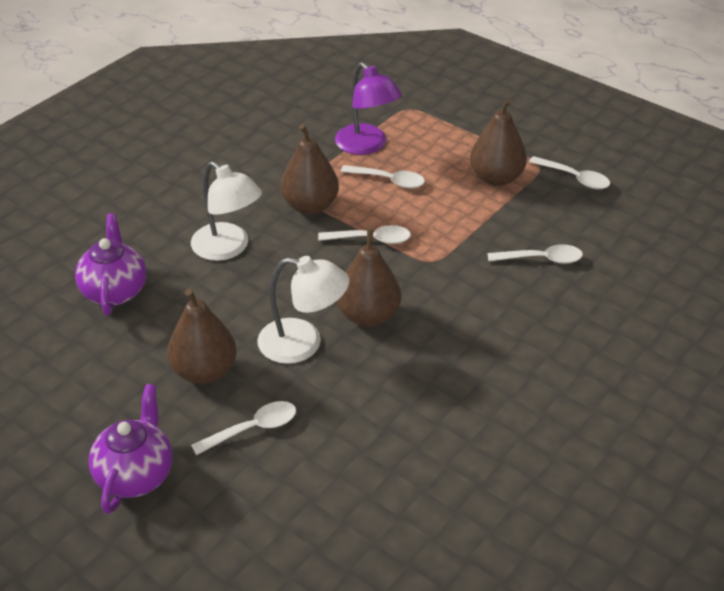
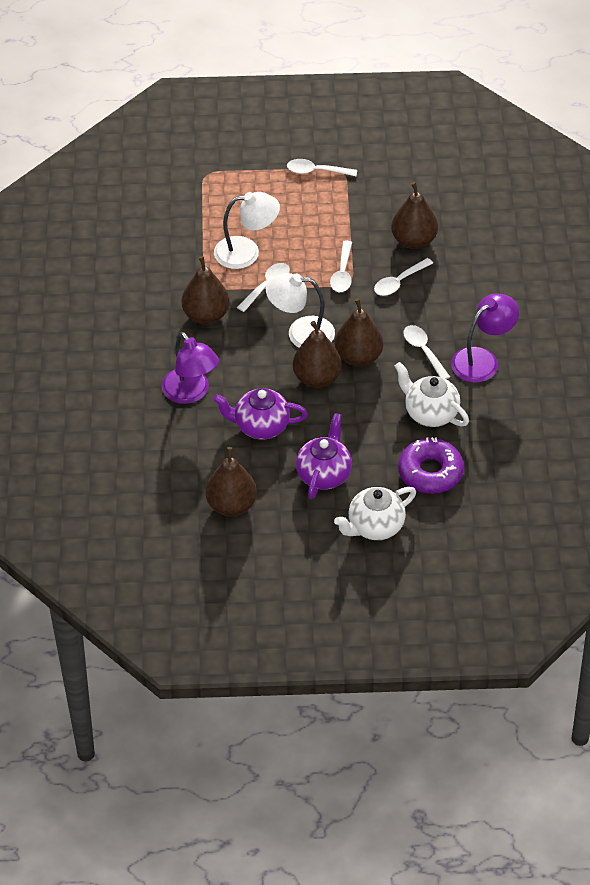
brown pear: [167,289,237,384] [281,124,339,214] [337,228,401,327] [470,98,527,186] = 4 -> [182,256,230,324] [205,447,257,516] [293,321,342,388] [335,298,383,367] [391,182,438,249] = 5
purple donut: none = 0 -> [398,437,464,494] = 1
purple lamp: [335,62,402,155] = 1 -> [161,332,219,404] [451,293,519,383] = 2
white teapot: none = 0 -> [334,487,416,540] [395,362,469,427] = 2

